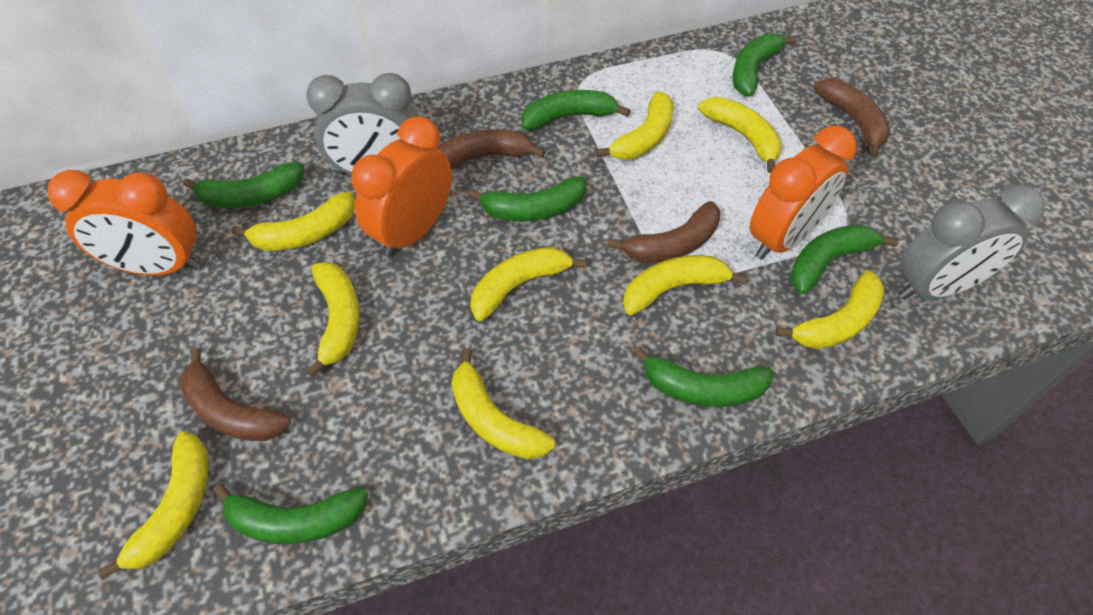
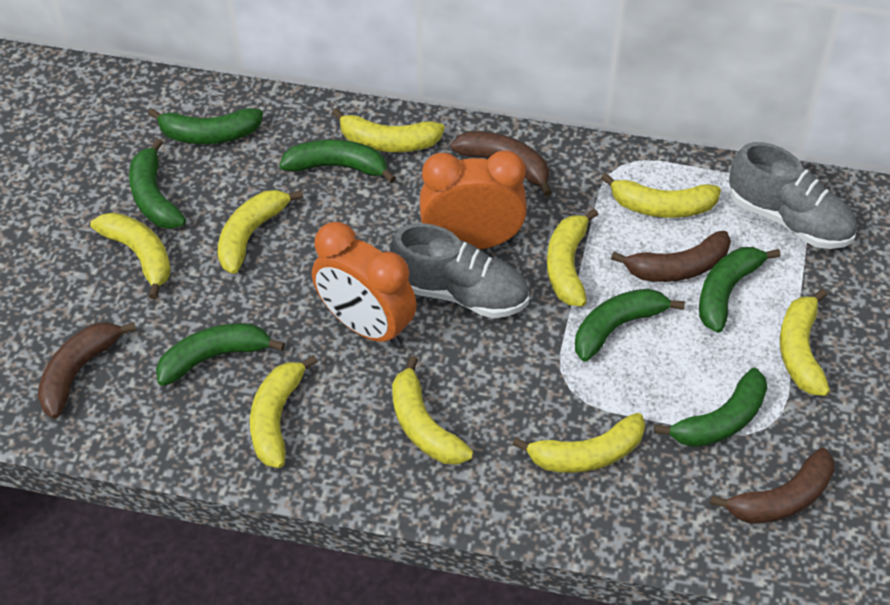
grey clock: [306,73,419,175] [899,184,1045,300] = 2 -> none = 0
grey shoe: none = 0 -> [390,223,529,318] [729,142,857,249] = 2
orange clock: [48,170,200,276] [351,116,452,257] [749,126,857,260] = 3 -> [312,222,417,347] [420,150,527,249] = 2

